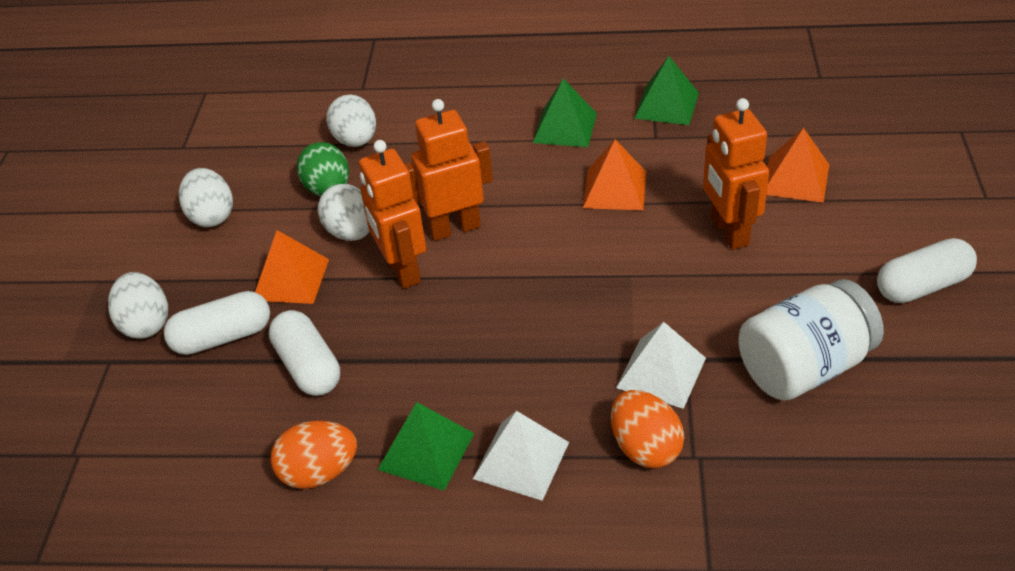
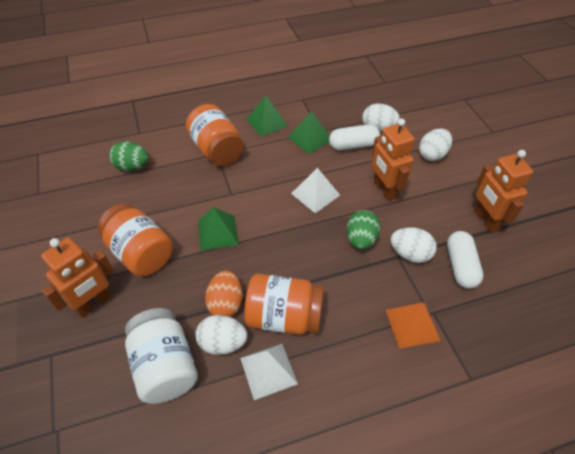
green egg: [297,142,349,197] = 1 -> [109,141,148,171] [346,210,380,250] = 2
orange egg: [270,421,357,489] [611,390,685,468] = 2 -> [205,271,243,317] = 1
orange jar: none = 0 -> [98,203,173,276] [186,104,244,166] [244,274,324,335] = 3
orange pyramid: [255,230,329,304] [583,139,646,210] [766,128,829,203] = 3 -> [386,303,441,349] = 1
white capsule: [164,291,270,355] [269,310,340,396] [877,238,977,303] = 3 -> [329,124,380,151] [447,231,484,289] = 2

